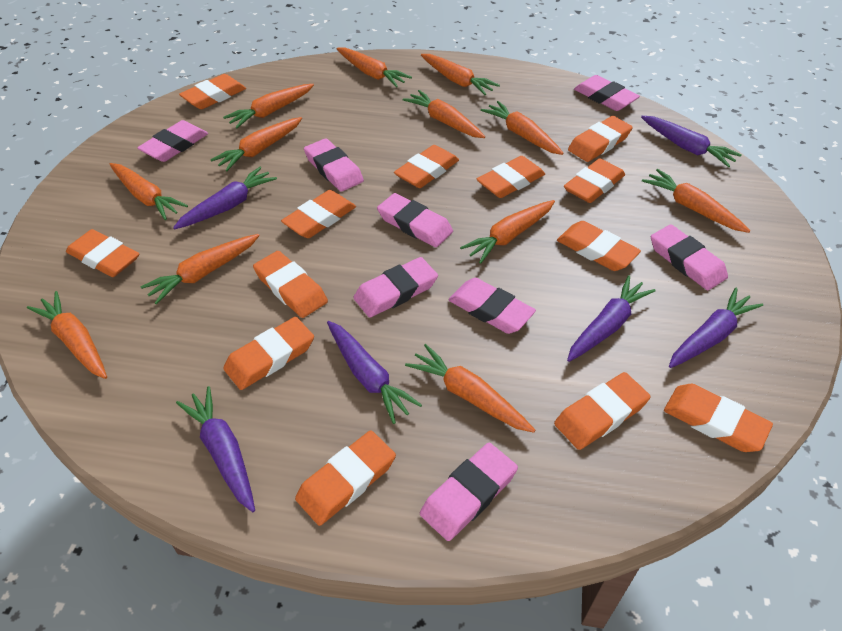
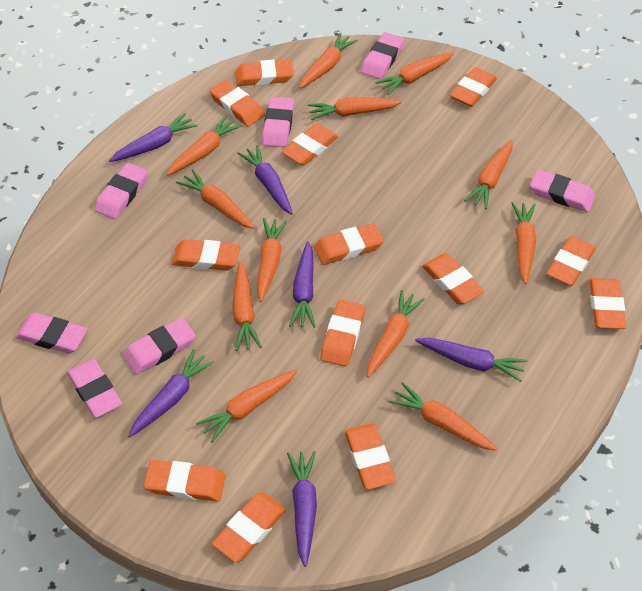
pink eraser: [137,120,208,162] [304,138,364,191] [353,257,438,318] [377,193,453,247] [420,443,518,541] [448,278,536,334] [574,75,640,111] [651,224,728,290] = 8 -> [16,313,87,354] [67,359,122,418] [94,163,148,219] [123,318,196,375] [262,96,294,147] [361,32,404,79] [530,170,595,212] = 7

